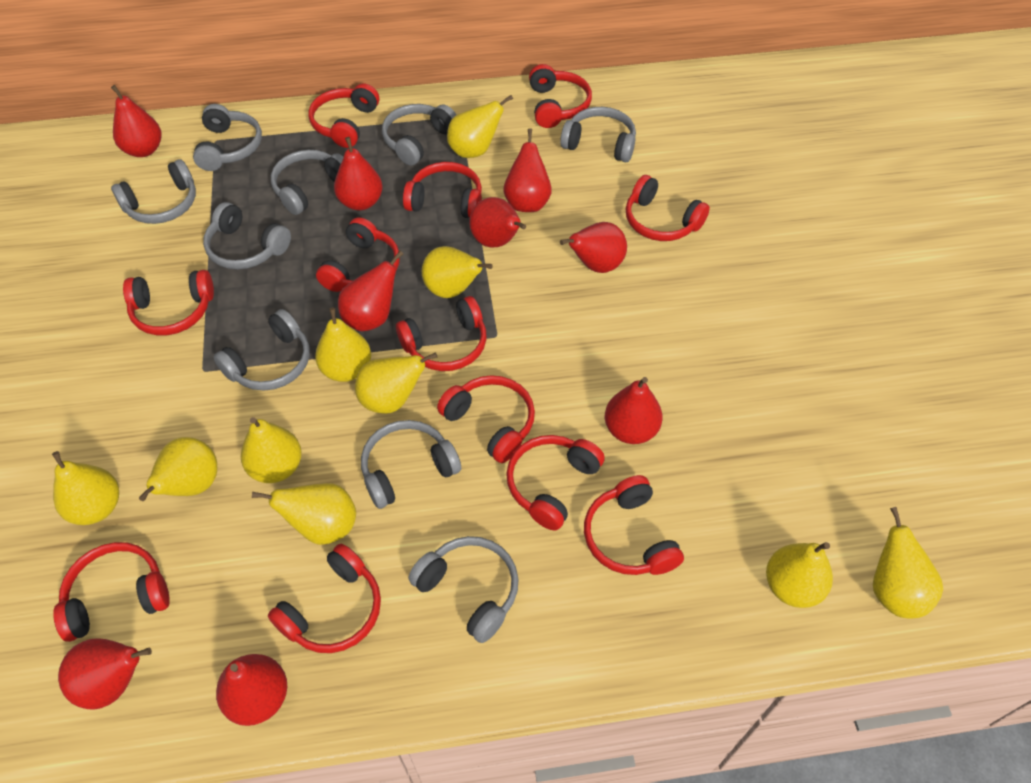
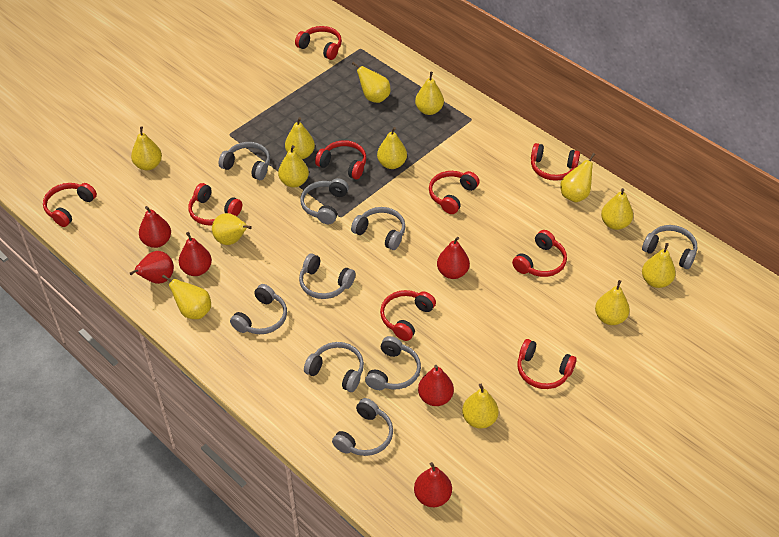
red headphones: [53,542,170,642] [123,270,214,336] [268,544,381,653] [309,84,379,148] [316,217,400,292] [396,296,487,371] [403,162,482,218] [437,375,535,463] [506,435,605,531] [529,64,592,128] [584,475,684,575] [626,175,710,241] = 12 -> [43,183,97,227] [188,183,242,225] [295,26,342,60] [315,140,366,179] [380,290,436,341] [429,171,480,214] [512,230,567,277] [517,339,577,389] [531,143,580,181] = 9
red pear: [58,638,152,710] [111,85,161,157] [216,654,287,726] [334,137,383,210] [338,251,403,331] [469,197,526,247] [503,128,552,212] [560,222,627,273] [605,377,663,444] = 9 -> [130,251,174,284] [139,206,171,248] [179,232,212,276] [414,462,452,507] [418,365,454,406] [437,237,470,279] = 6
yellow pear: [52,451,119,525] [139,437,217,501] [241,417,302,483] [252,483,356,545] [315,308,371,382] [355,352,437,414] [422,246,493,298] [447,95,513,158] [766,542,833,608] [873,507,943,618] = 10 -> [131,126,162,170] [162,274,211,319] [212,213,252,245] [278,145,309,187] [285,117,315,159] [352,62,390,103] [377,127,407,169] [415,72,444,115] [462,384,499,428] [560,153,595,202] [595,280,630,325] [601,188,633,230] [642,243,676,288] = 13

